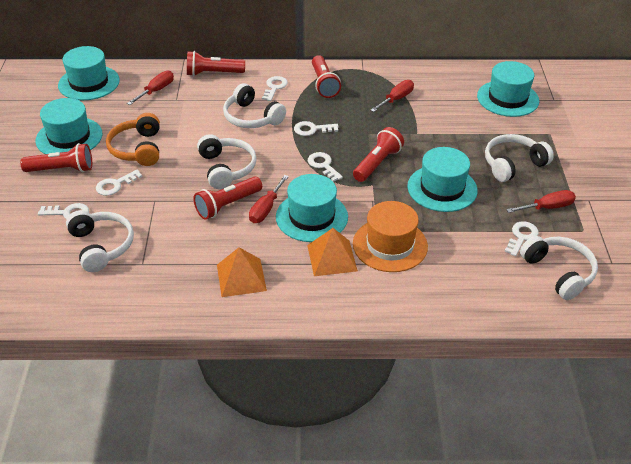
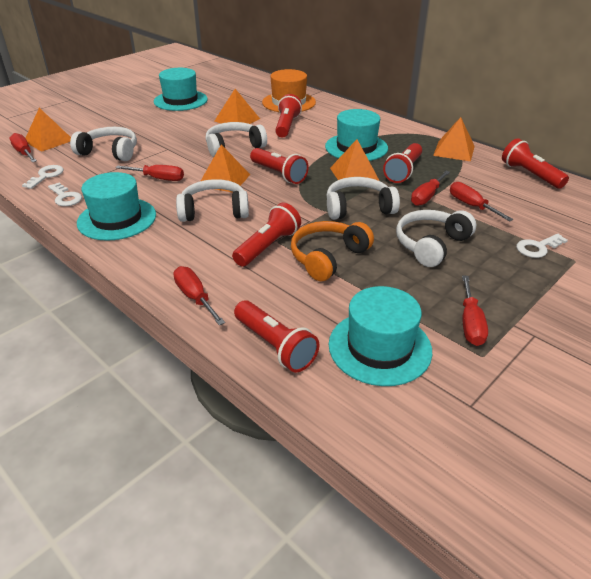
orange pyramid: [217,247,267,297] [307,228,358,276] = 2 -> [25,108,71,152] [201,145,250,193] [215,89,260,124] [330,139,380,181] [433,117,475,161] = 5
red flashlight: [20,143,92,172] [187,51,245,76] [193,177,262,220] [312,55,341,98] [353,127,404,182] = 5 -> [232,203,301,267] [234,300,319,372] [250,148,309,184] [275,94,302,137] [383,143,422,183] [502,138,569,189] = 6
red screwdriver: [127,71,174,105] [249,175,289,223] [370,80,414,112] [506,190,576,213] = 4 -> [9,133,37,162] [115,165,184,181] [173,266,225,325] [411,171,450,206] [450,182,514,222] [462,275,488,346] = 6
turquoise hat: [35,98,102,154] [58,46,120,100] [276,174,348,242] [407,147,478,212] [477,61,539,117] = 5 -> [77,172,156,241] [154,68,208,111] [325,109,388,161] [329,286,432,386] = 4
white key: [38,203,89,219] [96,169,143,196] [262,76,288,101] [294,121,339,136] [308,152,343,182] [504,221,539,256] = 6 -> [22,165,64,189] [48,183,82,206] [516,234,568,258] = 3

